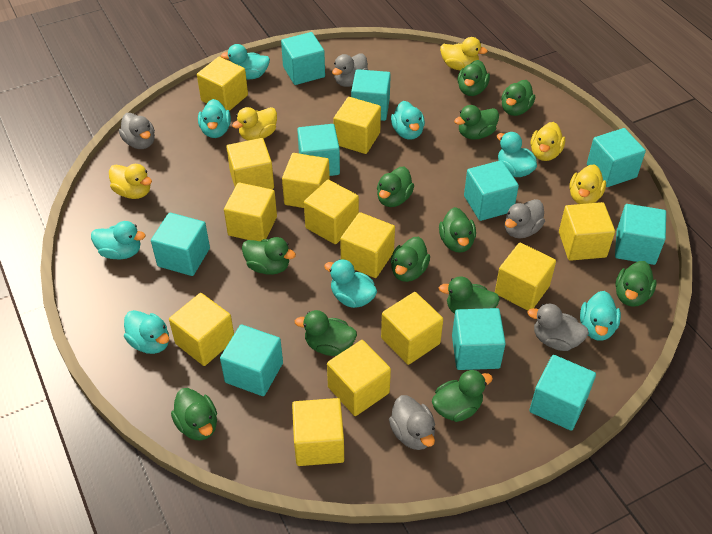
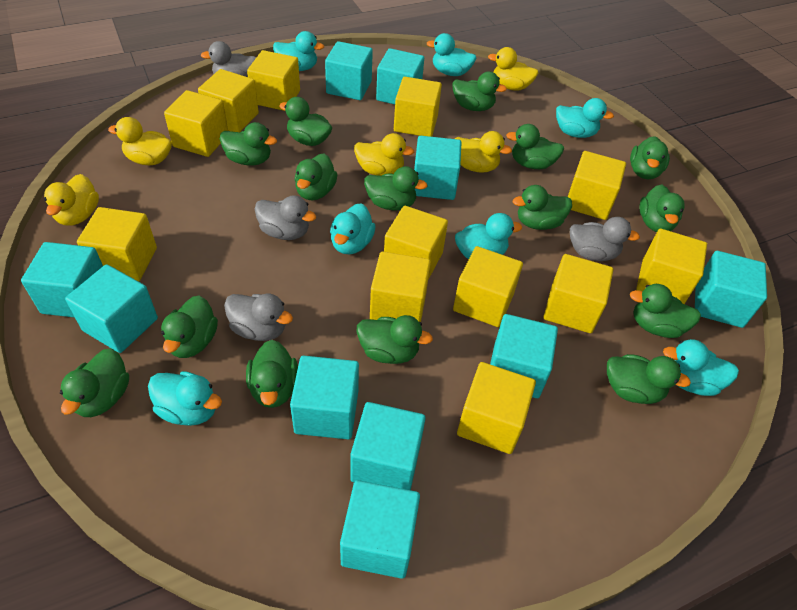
green duck: [171,388,217,440] [242,237,296,275] [295,310,357,356] [377,167,414,207] [391,237,430,282] [432,370,493,422] [439,207,476,253] [439,277,500,314] [454,105,499,140] [458,60,490,96] [501,80,535,116] [615,261,657,307] = 12 -> [60,349,129,417] [161,296,218,358] [220,122,277,165] [246,340,298,408] [279,97,332,146] [295,154,338,200] [356,315,433,364] [364,166,428,210] [452,72,507,111] [506,124,564,169] [513,185,572,230] [607,354,691,404] [630,136,670,179] [630,284,701,338] [639,184,685,232] = 15
grey duck: [119,113,155,149] [332,54,368,87] [389,395,435,450] [505,199,545,238] [527,304,589,351] = 5 -> [201,41,256,77] [224,294,293,341] [255,195,316,240] [570,217,640,261] = 4
turquoise duck: [91,221,146,259] [124,310,169,354] [198,99,231,138] [221,44,270,79] [324,259,377,308] [391,101,425,140] [497,132,537,177] [580,291,621,341] = 8 -> [148,371,222,426] [273,31,324,71] [330,203,376,254] [427,33,477,76] [455,213,522,259] [556,98,614,138] [663,339,739,396] = 7
yellow cube: [169,293,234,366] [197,57,248,111] [224,182,277,241] [226,138,274,189] [282,153,330,208] [292,398,344,466] [304,180,359,244] [327,340,391,416] [333,97,381,154] [340,212,395,278] [381,292,443,365] [495,243,556,311] [559,202,615,261] = 13 -> [77,207,157,282] [164,90,228,157] [198,69,259,132] [247,50,300,111] [370,251,431,322] [384,206,448,280] [394,77,442,137] [453,246,523,327] [457,362,536,454] [544,254,613,333] [568,151,626,220] [636,229,707,304] = 12

